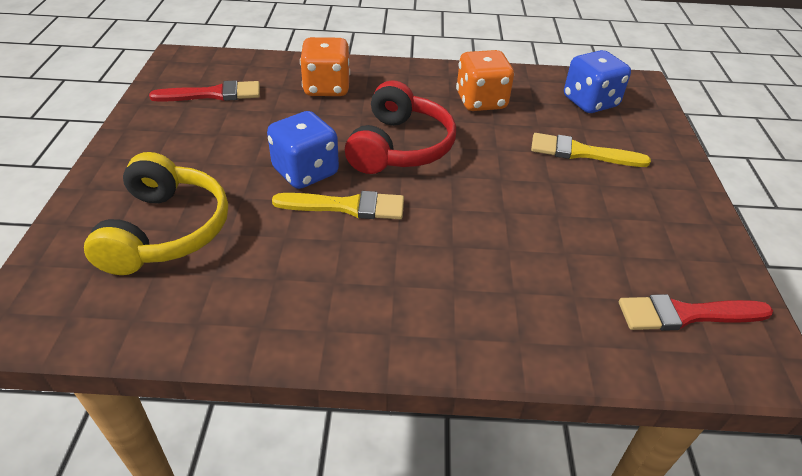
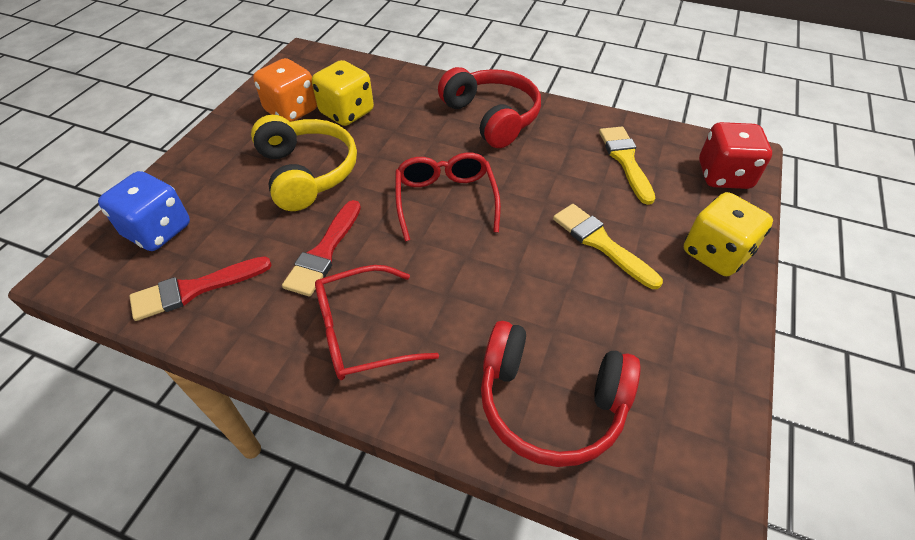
blue dice: [267,111,339,189] [564,50,631,113] = 2 -> [98,171,190,251] = 1
orange dice: [300,37,350,96] [456,50,514,111] = 2 -> [253,58,317,122] = 1
red dice: none = 0 -> [699,122,772,189] = 1
red glasses: none = 0 -> [315,265,439,380] [395,152,501,241] = 2
red headphones: [345,80,456,174] = 1 -> [438,67,541,148] [481,321,641,467] = 2
yellow dice: none = 0 -> [312,60,374,126] [684,192,773,276] = 2

